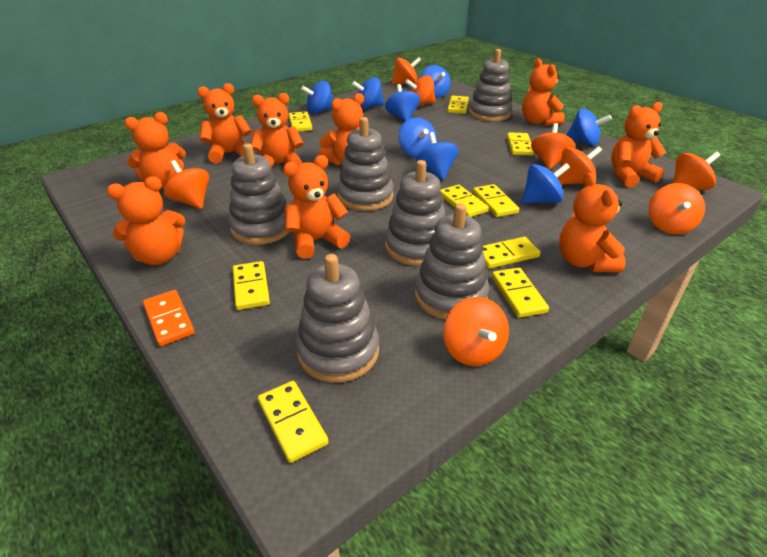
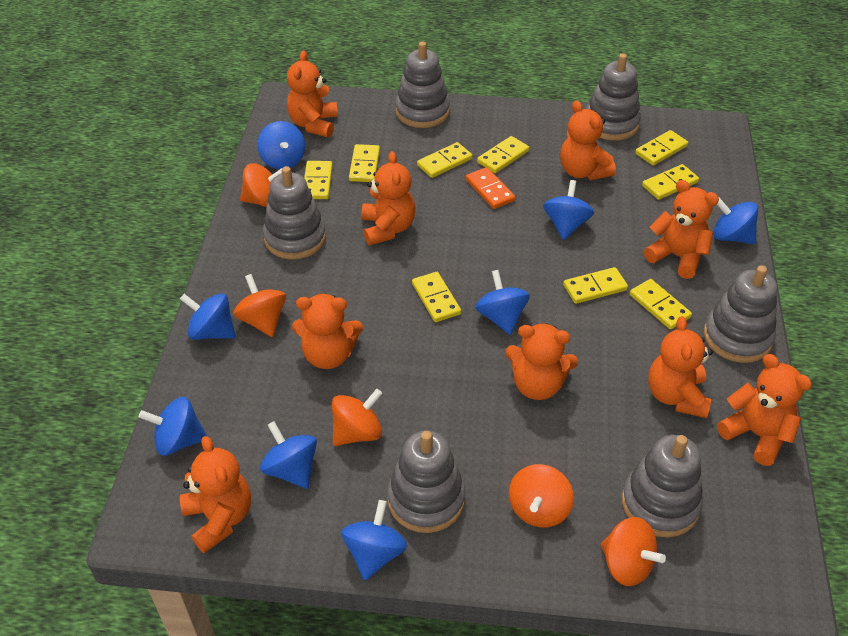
orange spinning top: [164,160,209,209] [392,57,421,85] [405,76,436,107] [443,297,509,366] [531,123,575,170] [558,146,602,185] [649,183,705,234] [673,151,720,190] = 8 -> [233,274,286,337] [240,163,282,207] [332,389,382,446] [509,464,574,528] [601,517,666,586] = 5

